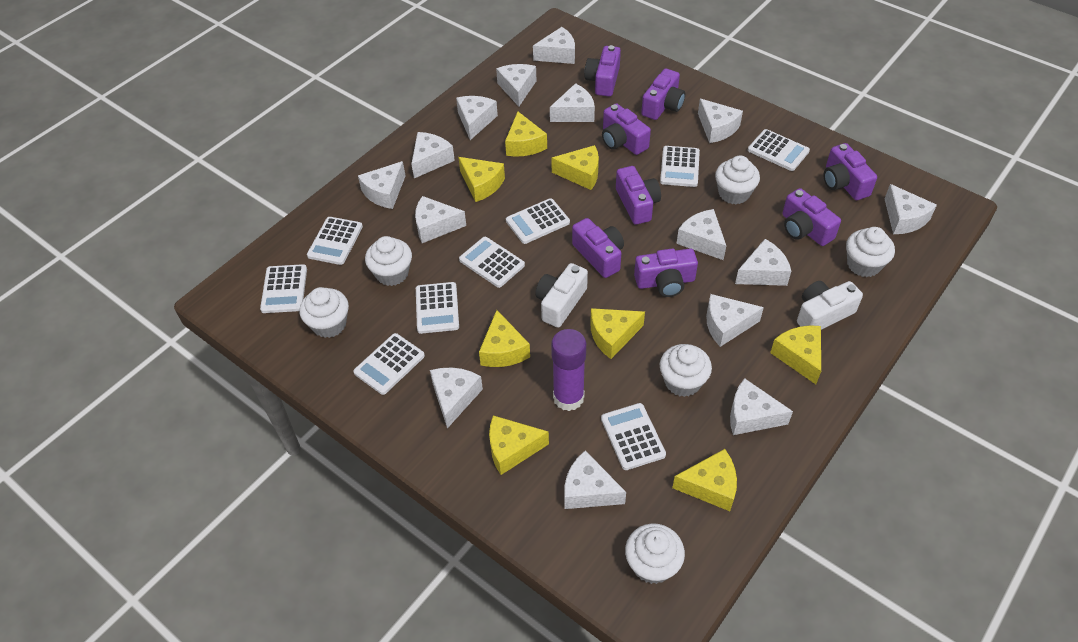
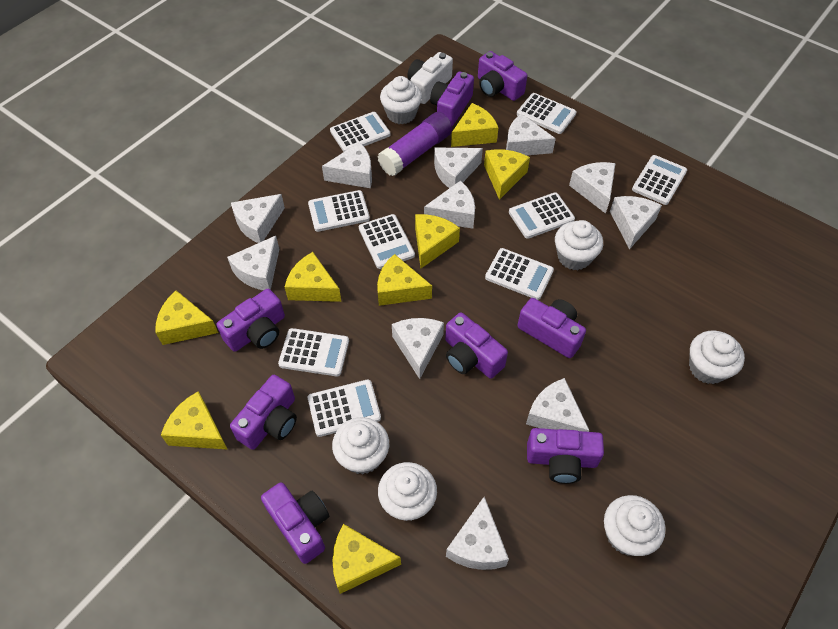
white camera: [535,263,588,328] [797,281,863,330] = 2 -> [407,52,453,104] = 1
white cheese: [358,161,406,209] [411,132,455,178] [415,196,466,243] [430,368,483,428] [456,96,498,140] [496,64,537,106] [533,27,575,64] [550,83,595,122] [564,451,626,509] [676,209,726,260] [698,99,743,143] [706,294,764,347] [730,378,793,435] [735,239,791,286] [885,184,937,234] = 15 -> [227,236,279,290] [231,194,285,243] [322,142,372,188] [392,318,444,379] [424,181,475,229] [434,148,483,188] [446,497,509,570] [506,114,556,155] [526,378,590,432] [569,162,616,214] [610,196,662,250] = 11

